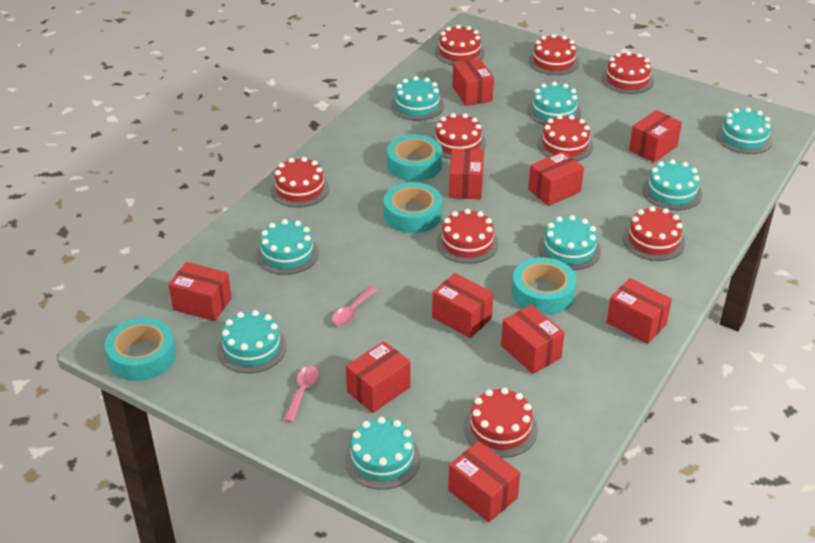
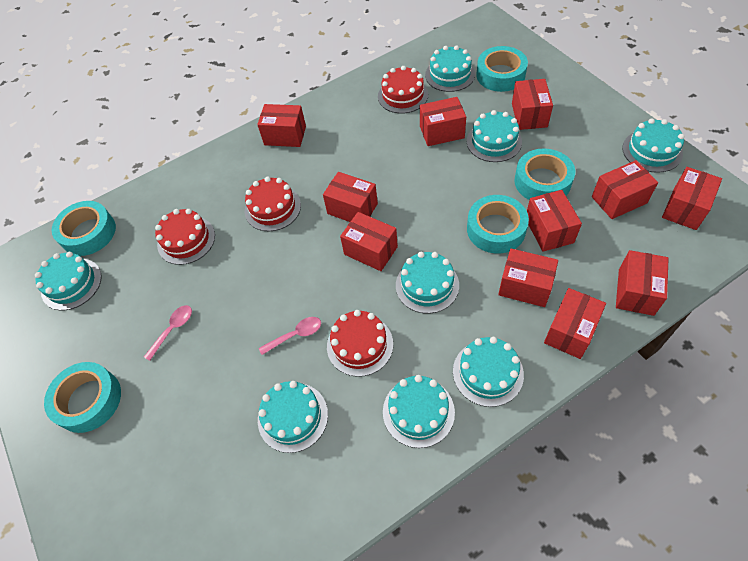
red box: [168,262,232,321] [346,341,411,413] [432,273,494,338] [448,441,520,522] [449,148,484,199] [452,58,494,106] [501,305,565,374] [528,151,584,206] [606,278,672,344] [629,110,682,163] = 10 -> [257,104,306,147] [323,172,378,222] [340,212,398,271] [420,97,466,146] [498,249,558,307] [512,79,553,130] [527,190,582,252] [544,288,606,359] [592,160,658,219] [616,250,669,316] [662,167,722,230] = 11
red cake: [271,157,329,207] [432,113,486,159] [435,25,485,65] [436,209,498,264] [464,388,538,458] [529,34,580,75] [537,115,593,161] [602,51,654,94] [623,206,686,261] = 9 -> [155,209,215,265] [245,177,301,231] [327,310,393,377] [378,66,428,113] = 4
turquoise tape: [105,318,176,381] [384,182,442,233] [387,134,442,181] [512,257,577,315] = 4 -> [44,362,121,433] [52,201,116,256] [467,195,529,253] [476,46,528,92] [514,148,575,200] = 5

